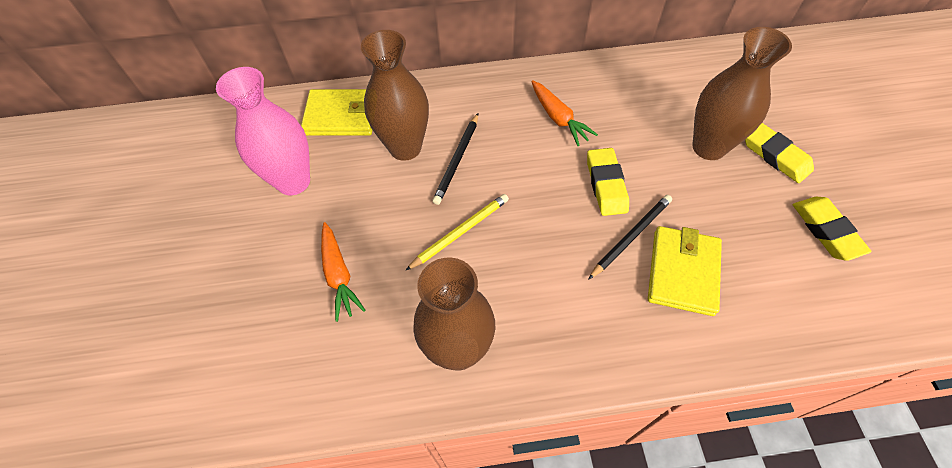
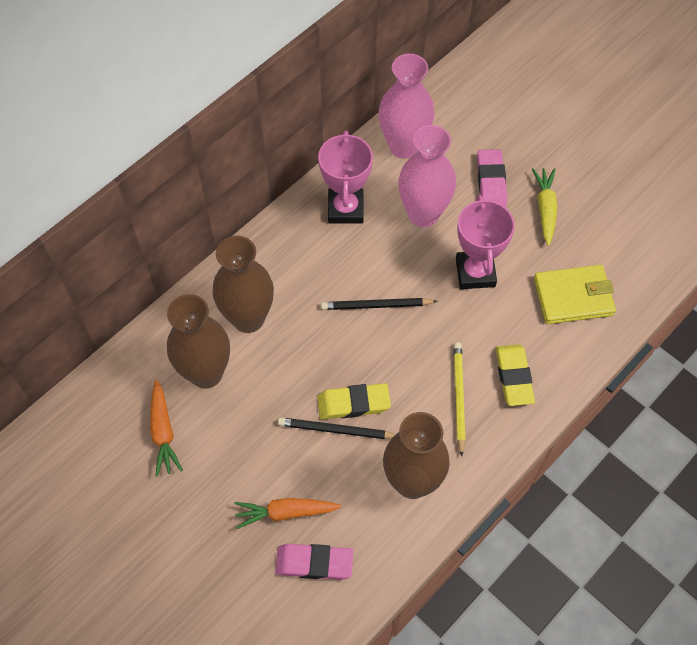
pink eraser: none = 0 -> [275,544,353,580] [477,149,507,207] = 2
pink trophy: none = 0 -> [318,130,373,224] [456,195,515,289] = 2
pink vase: [216,67,310,195] = 1 -> [379,54,434,159] [398,125,456,227] = 2
yellow carrot: none = 0 -> [532,168,558,246] = 1
yellow eraser: [587,148,629,216] [745,123,814,183] [793,197,872,261] = 3 -> [317,383,391,420] [496,344,535,406] = 2
yellow wallet: [301,89,372,136] [648,226,722,316] = 2 -> [534,265,616,324] = 1

